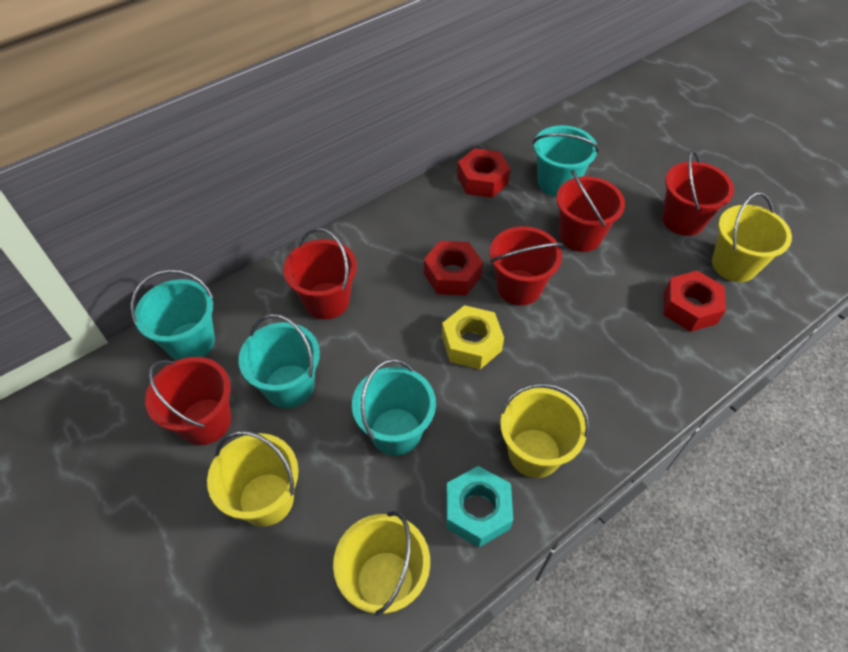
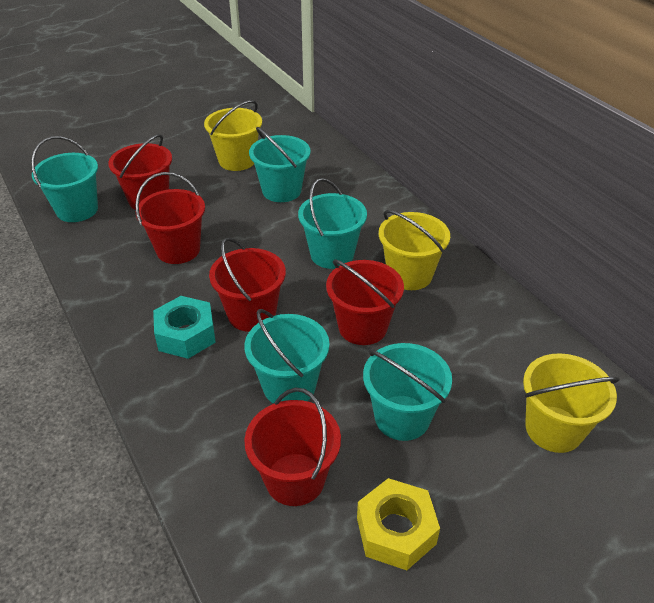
red nut: [424,241,483,296] [457,148,510,198] [664,271,726,332] = 3 -> none = 0
turquoise bucket: [131,269,215,360] [238,314,320,408] [352,359,436,456] [533,125,599,197] = 4 -> [31,136,98,222] [244,309,329,404] [249,127,311,202] [298,178,367,269] [363,343,452,441] = 5
yellow bucket: [207,431,299,527] [333,511,430,616] [500,383,590,478] [712,192,792,282] = 4 -> [204,100,262,171] [379,210,450,290] [523,353,620,453] = 3

